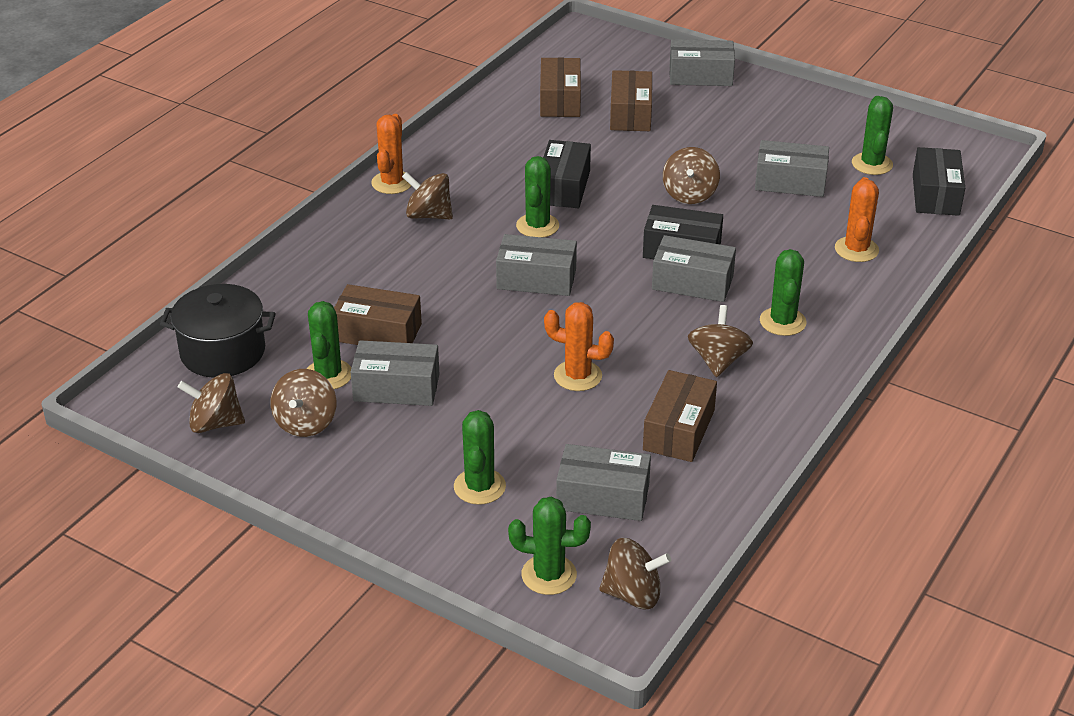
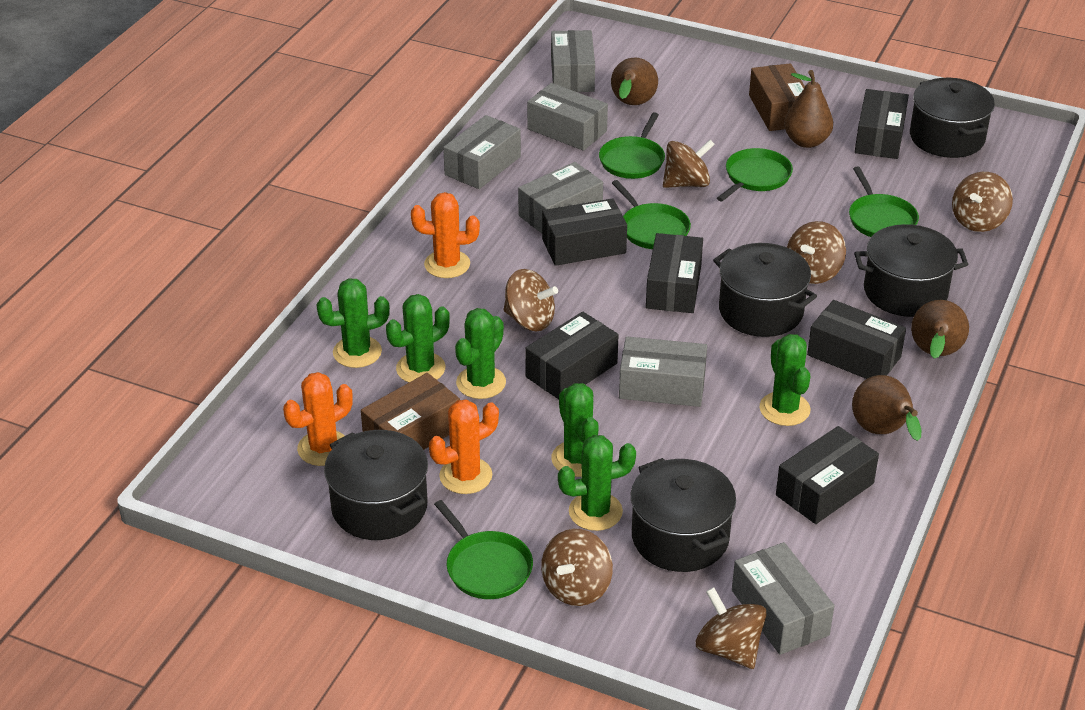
black box: [543,140,591,208] [643,205,723,259] [913,147,965,216] = 3 -> [525,312,619,399] [542,198,627,266] [646,233,703,313] [776,426,879,524] [807,300,906,379] [855,89,909,159] = 6
black pot: [160,284,276,378] = 1 -> [324,430,428,540] [631,458,736,572] [713,243,817,337] [854,224,969,317] [910,78,995,158] = 5
brown box: [334,284,422,345] [540,58,581,117] [610,70,652,131] [643,370,717,462] = 4 -> [361,373,460,450] [749,63,805,131] = 2
brown pear: none = 0 -> [611,57,658,105] [784,70,833,148] [852,375,921,441] [911,300,969,359] = 4
green pan: none = 0 -> [434,500,533,599] [599,112,665,179] [612,180,691,249] [717,148,793,202] [849,167,919,237] = 5

